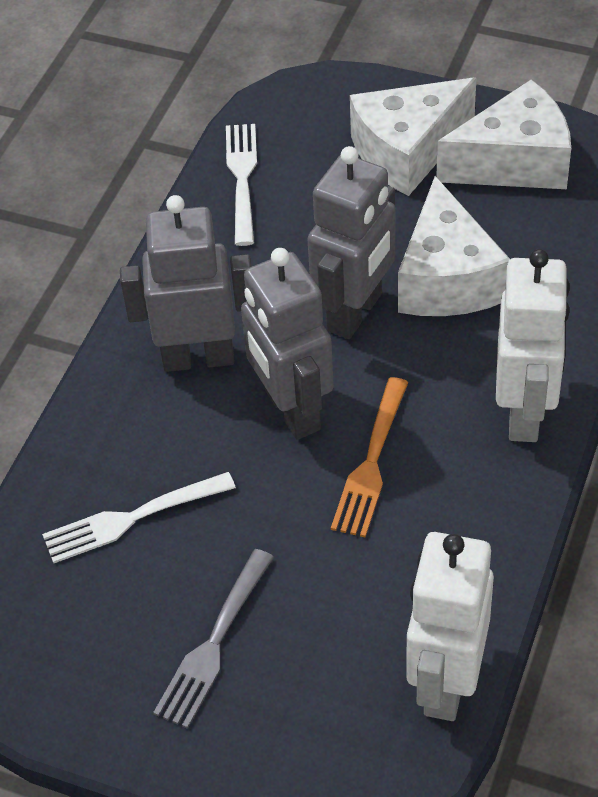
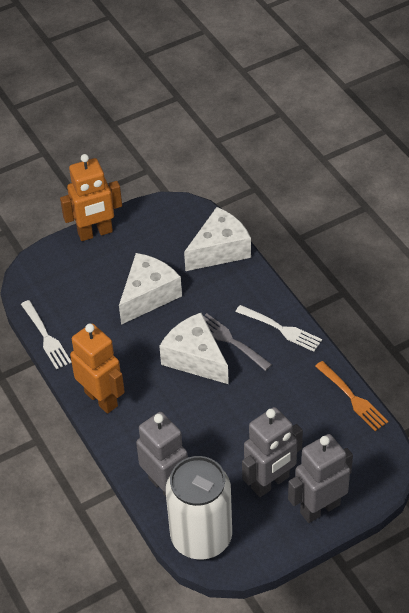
orange robot: none = 0 -> [60,154,122,241] [70,323,125,414] = 2
white can: none = 0 -> [166,456,232,560] = 1
white robot: [406,532,494,721] [496,249,570,442] = 2 -> none = 0

